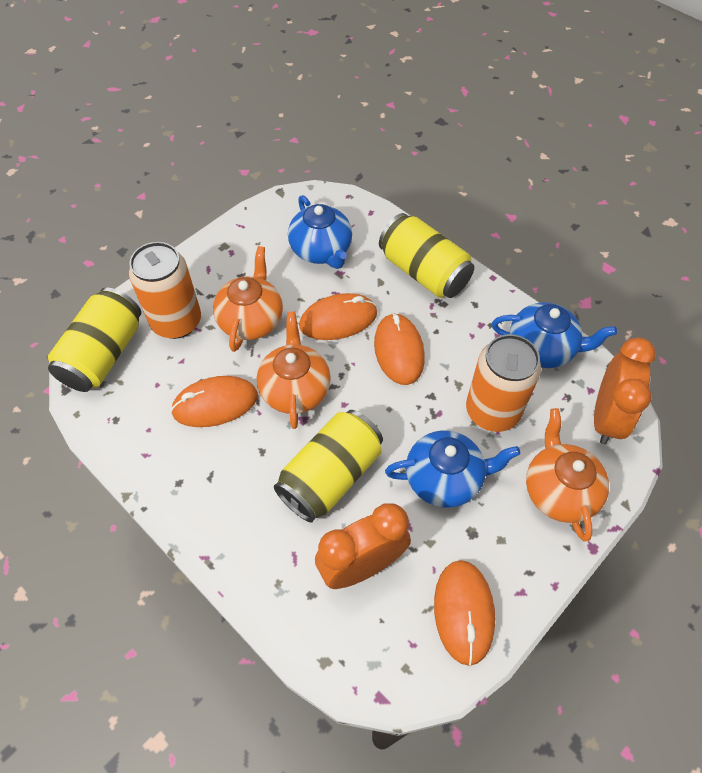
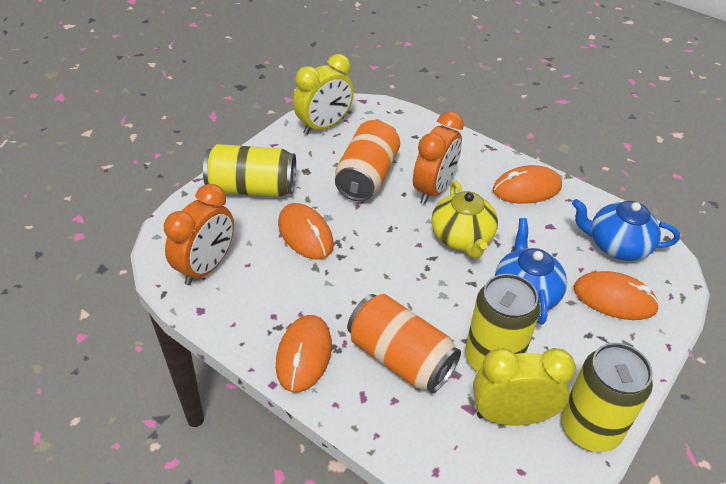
blue teapot: [288,195,352,269] [385,430,520,508] [492,302,617,368] = 3 -> [495,218,567,325] [572,199,680,261] = 2
orange teapot: [213,246,283,352] [257,312,331,429] [526,408,609,541] = 3 -> none = 0
yellow clock: none = 0 -> [293,54,354,135] [473,348,576,426] = 2
yellow teapot: none = 0 -> [431,181,498,259] = 1

